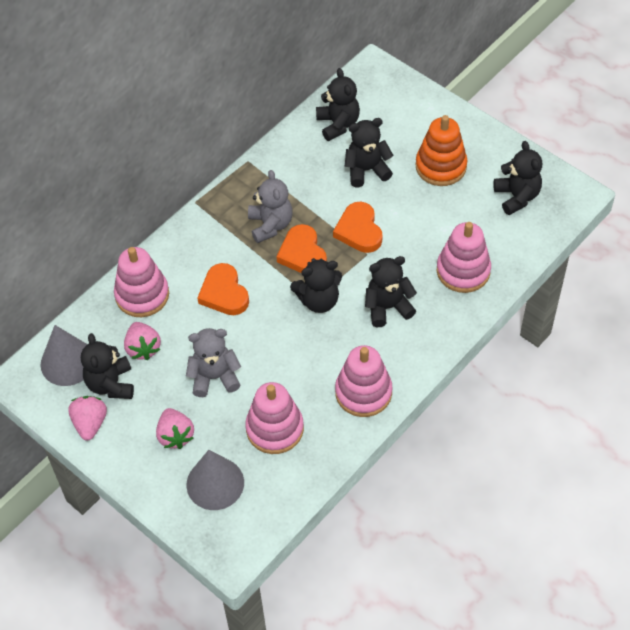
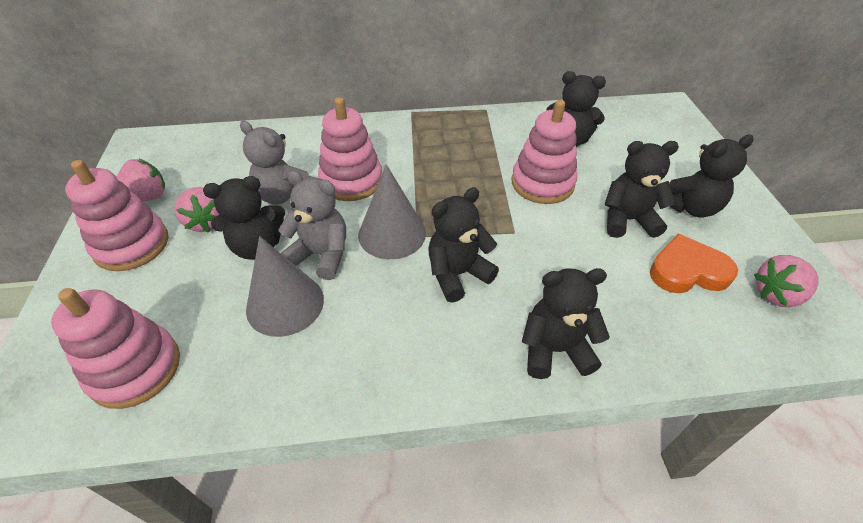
orange heart: [197,263,249,315] [276,224,327,273] [333,202,382,253] = 3 -> [650,234,738,293] = 1
orange stacking toy: [415,115,467,186] = 1 -> none = 0

